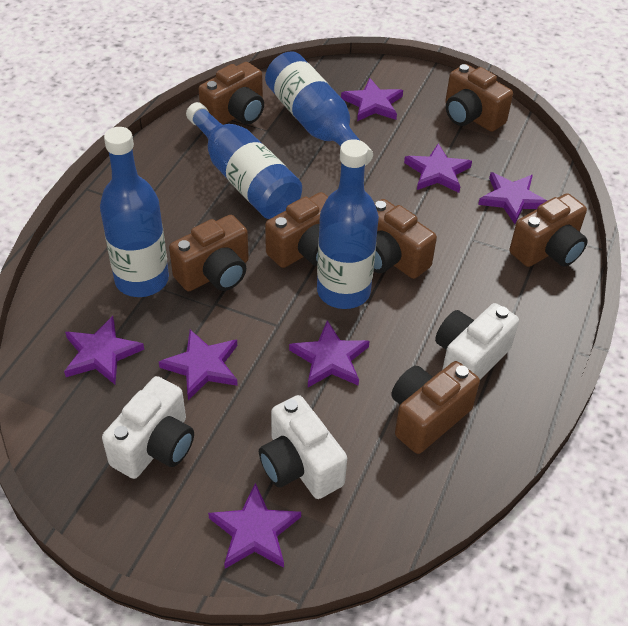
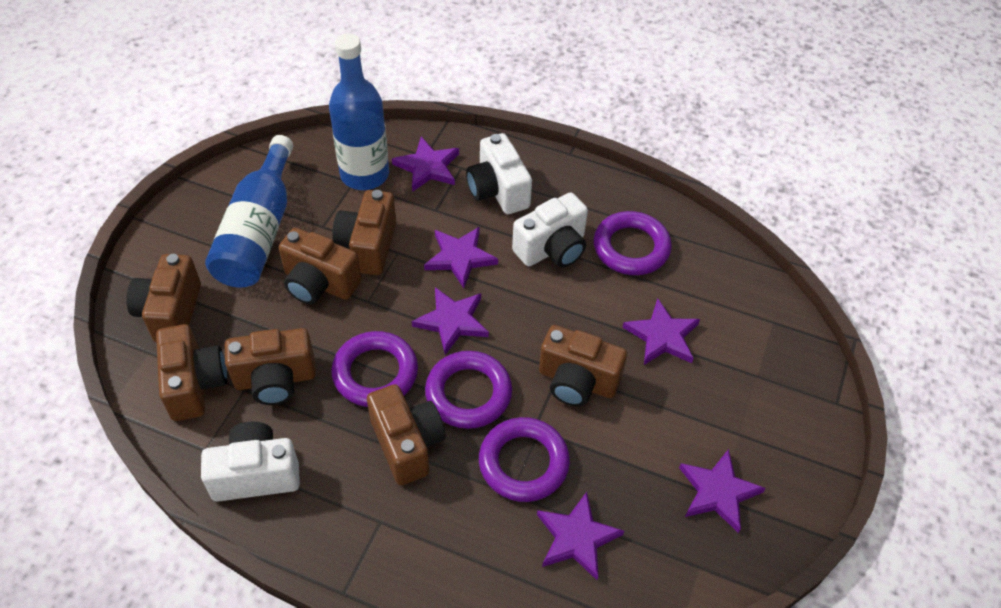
blue bottle: [100,127,169,297] [186,102,302,219] [265,51,373,166] [317,139,379,309] = 4 -> [205,135,293,288] [329,33,389,190] = 2
purple ring: none = 0 -> [331,331,418,407] [425,351,512,429] [479,417,570,502] [594,211,672,275] = 4
purple star: [64,316,144,384] [159,330,238,400] [208,483,301,569] [289,321,370,387] [341,78,403,121] [404,144,472,193] [478,172,547,224] = 7 -> [392,137,459,192] [412,287,489,355] [424,227,498,288] [537,492,624,580] [622,298,700,365] [679,449,766,533] = 6

